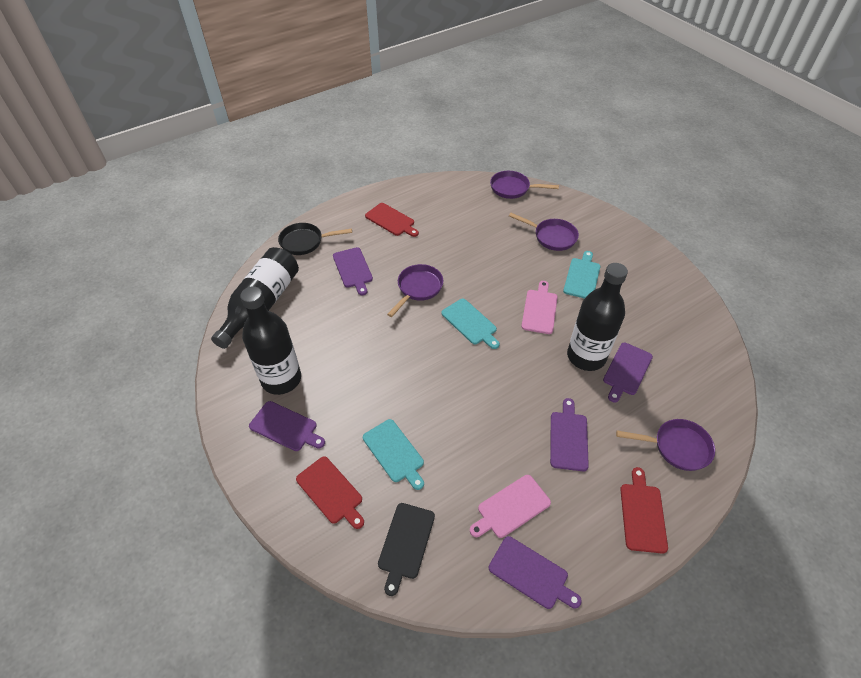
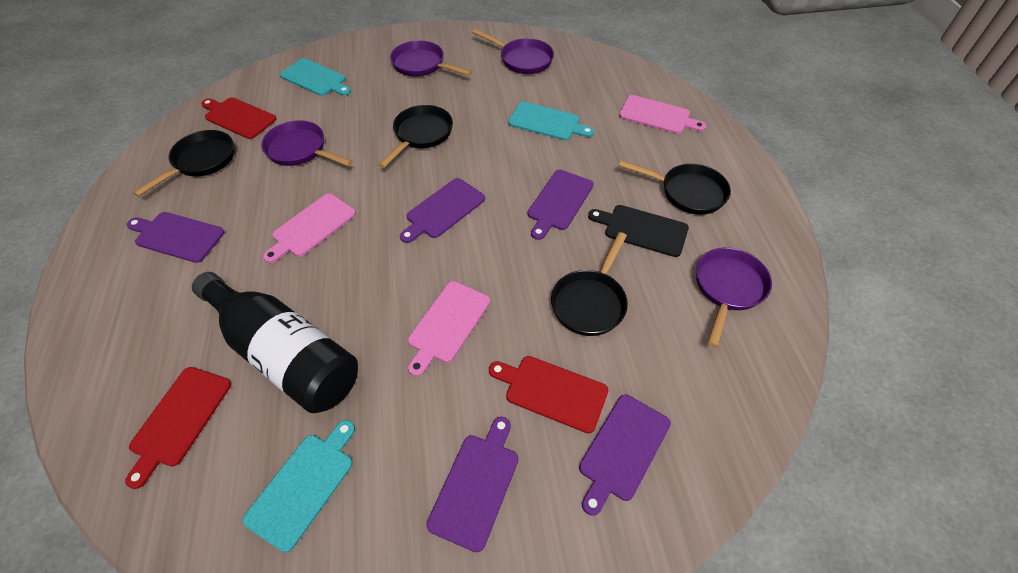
black bottle: [211,247,299,349] [240,286,301,395] [567,263,628,371] = 3 -> [192,272,358,413] = 1
black pan: [278,223,352,255] = 1 -> [133,130,234,197] [378,105,453,168] [551,232,628,336] [619,160,731,215] = 4
pink cutting board: [470,475,551,538] [521,281,558,334] = 2 -> [263,193,356,263] [408,281,490,376] [619,95,706,134] = 3

